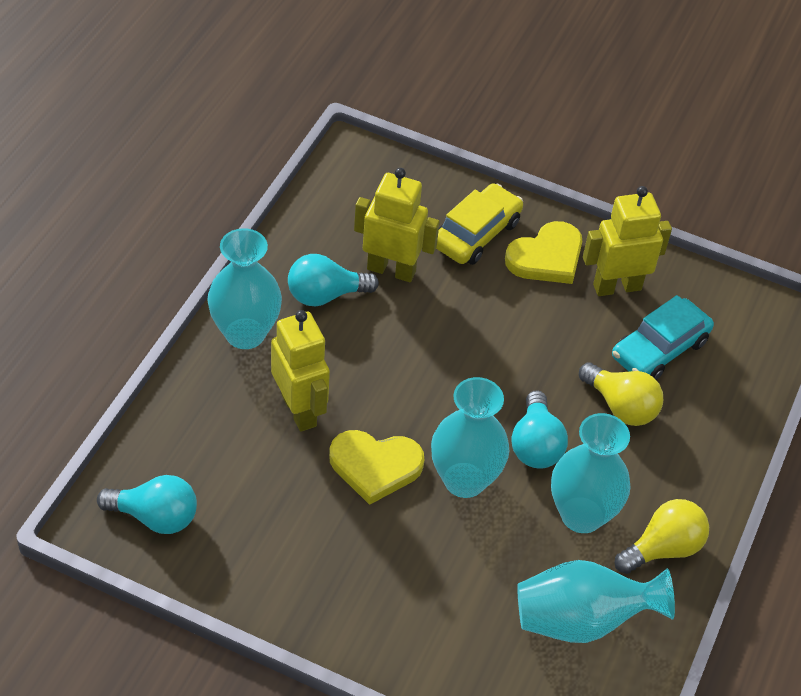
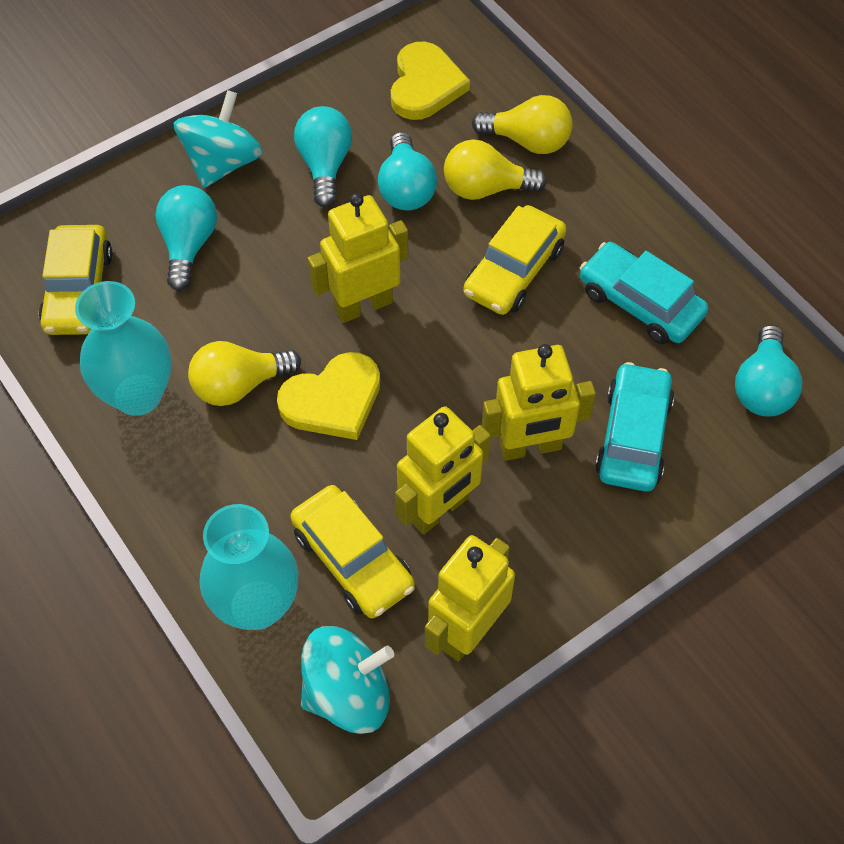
turquoise car: [612,295,714,380] = 1 -> [580,242,709,344] [595,362,674,492] = 2
turquoise light bulb: [97,475,197,534] [288,254,379,307] [512,390,568,469] = 3 -> [156,185,217,291] [294,106,352,207] [378,132,437,210] [735,325,802,417] = 4
turquoise spinning top: none = 0 -> [173,90,263,188] [301,626,394,734] = 2
turquoise vase: [207,228,282,349] [431,377,509,498] [517,560,675,643] [551,413,631,533] = 4 -> [75,281,172,416] [199,504,298,630] = 2
yellow car: [436,183,523,265] = 1 -> [39,225,112,335] [290,485,415,619] [463,205,567,315] = 3
yellow light bulb: [579,363,663,426] [615,499,709,574] = 2 -> [188,341,301,406] [444,140,547,200] [472,95,573,154] = 3
yellow robot: [271,310,330,432] [354,168,440,282] [583,186,672,296] = 3 -> [307,193,408,323] [395,406,490,534] [425,535,515,661] [482,344,596,461] = 4

